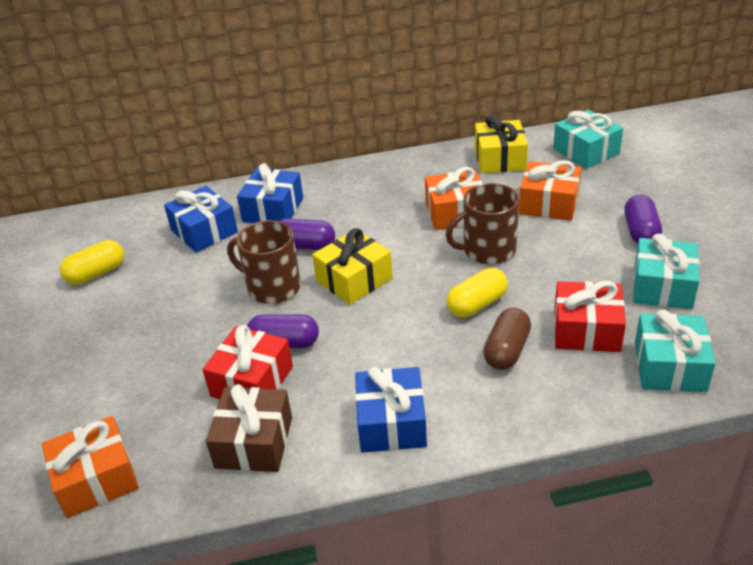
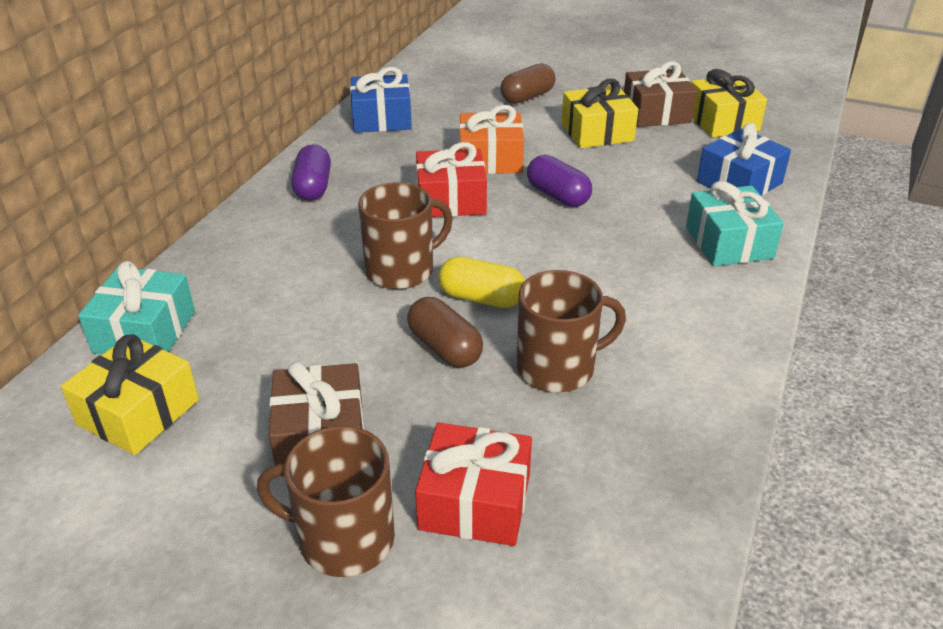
blue gift: [164,186,238,253] [237,163,303,223] [355,367,427,453] = 3 -> [350,67,412,133] [697,123,791,196] = 2
brown capsule: [483,308,531,370] = 1 -> [407,297,483,368] [501,63,555,104] = 2
brown gift: [206,384,292,472] = 1 -> [269,362,364,465] [624,61,697,127] = 2
brown mug: [227,220,301,304] [446,183,519,265] = 2 -> [257,426,395,577] [358,182,453,289] [517,270,626,393] = 3
orange gift: [42,416,139,518] [425,167,483,230] [519,160,581,221] = 3 -> [459,105,524,174] = 1
purple capsule: [247,314,319,348] [280,218,335,250] [624,195,662,244] = 3 -> [291,144,331,201] [527,155,592,207] = 2
turquoise gift: [553,110,623,169] [633,234,699,309] [635,310,716,392] = 3 -> [78,261,195,354] [686,181,784,266] = 2
yellow capsule: [60,240,124,285] [446,268,508,318] = 2 -> [438,257,525,308] = 1
yellow gift: [312,228,393,305] [475,115,528,173] = 2 -> [61,334,199,455] [561,79,639,148] [691,69,767,138] = 3

